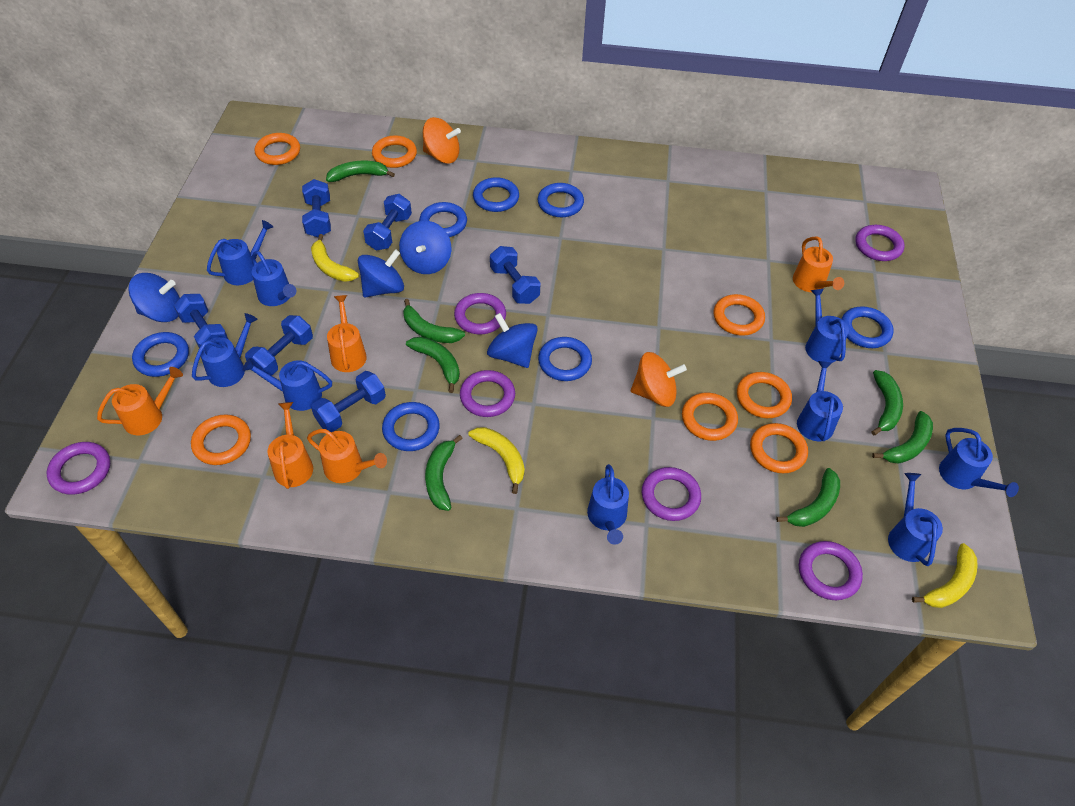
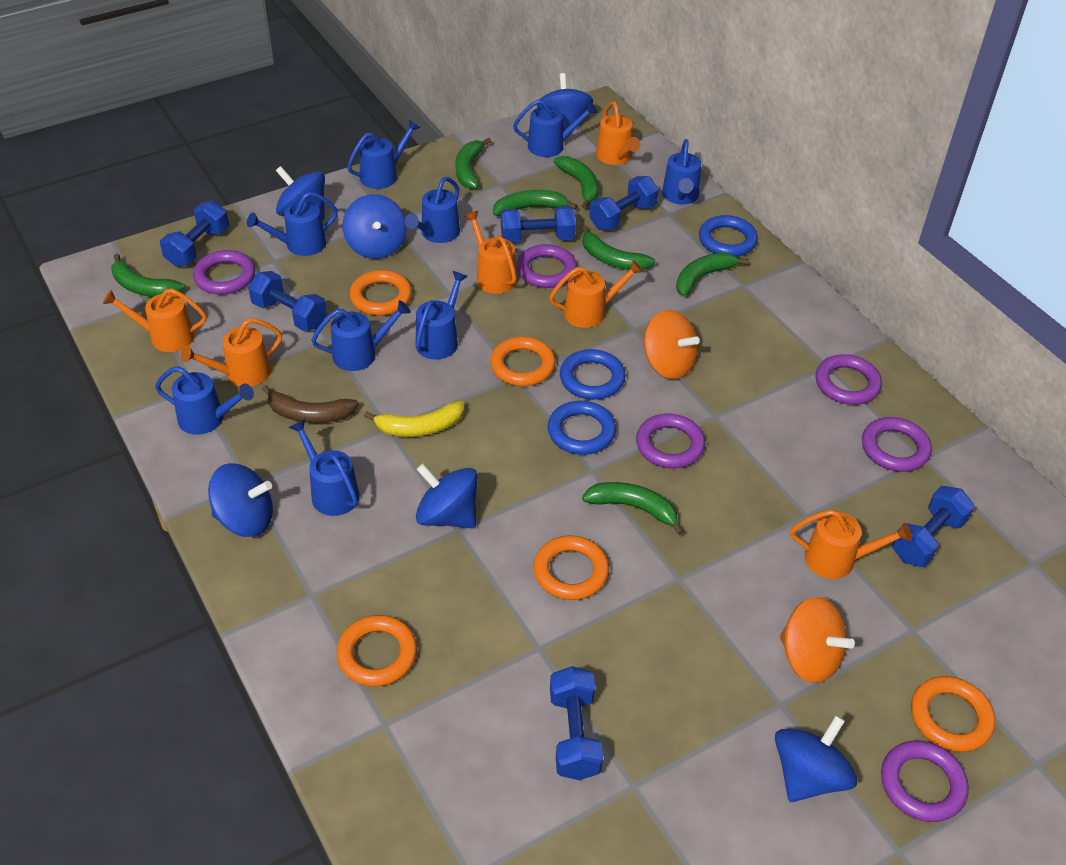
blue ring: [132,332,189,377] [382,402,440,451] [419,202,467,237] [473,177,519,212] [538,183,584,217] [538,337,592,381] [841,306,893,348] = 7 -> [548,401,616,455] [560,349,626,400] [699,215,758,257] = 3
blue spinning top: [128,273,180,322] [358,249,404,297] [399,221,451,274] [487,313,538,368] = 4 -> [208,463,273,537] [276,166,325,221] [343,194,407,259] [416,464,478,528] [537,73,593,131] [775,715,857,802] = 6
brown banana: none = 0 -> [262,385,358,423] = 1
orange ring: [191,415,251,465] [255,133,300,165] [372,136,417,168] [682,393,738,441] [714,294,765,336] [737,372,792,418] [750,423,808,473] = 7 -> [336,615,417,687] [349,270,412,316] [490,337,556,386] [534,536,609,600] [911,676,995,752] = 5
orange watering can: [97,367,183,435] [267,402,313,489] [307,429,387,483] [327,295,367,372] [793,236,844,292] = 5 -> [103,288,207,352] [181,318,282,386] [464,211,517,294] [549,260,643,328] [596,101,641,165] [790,510,912,579] = 6
yellow banana: [311,234,359,282] [468,427,525,494] [912,543,978,608] = 3 -> [364,401,464,437] = 1

